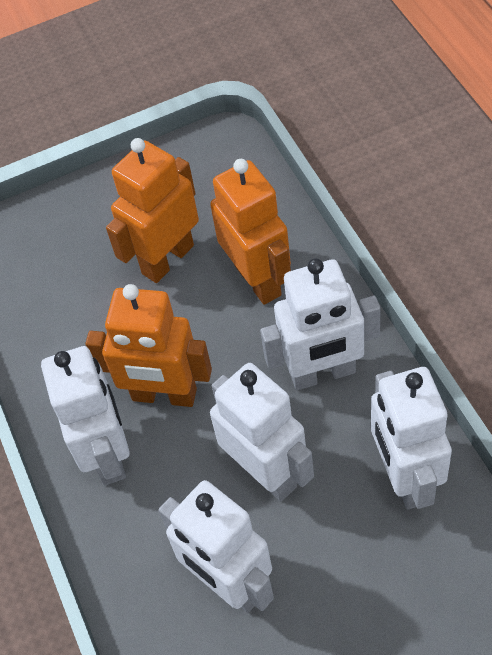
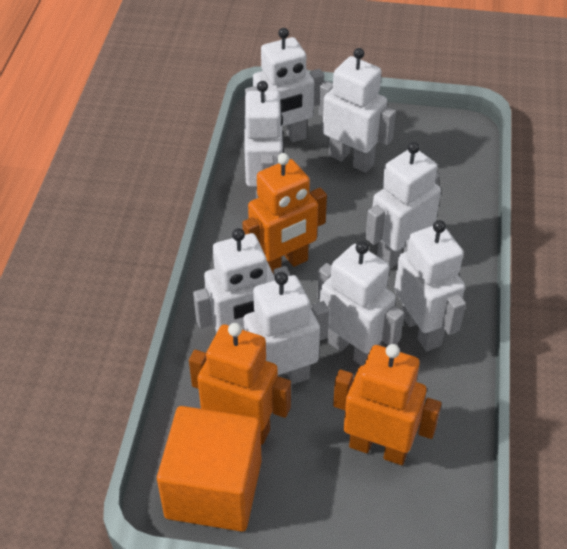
orange cube: none = 0 -> [157,406,262,532] = 1
white robot: [41,346,130,485] [159,480,274,613] [210,363,314,501] [260,258,381,390] [371,367,452,509] = 5 -> [193,228,290,333] [241,272,329,384] [244,81,284,199] [245,28,324,142] [317,241,404,366] [319,48,396,173] [365,142,441,269] [394,220,466,351] = 8

